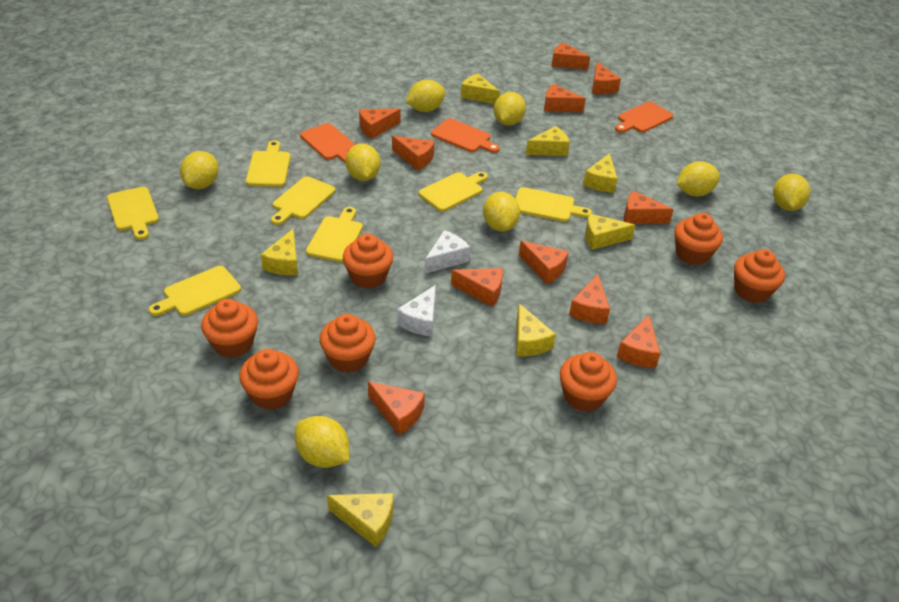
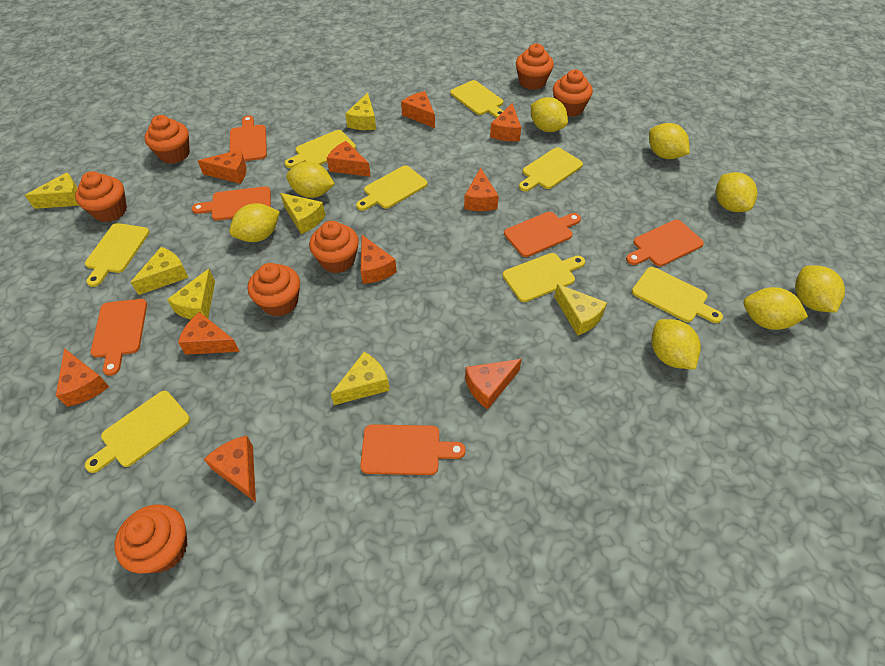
orange cheese: [359,109,401,139] [368,381,425,435] [392,136,435,170] [451,268,503,307] [519,241,569,284] [544,84,586,112] [551,42,590,70] [569,274,610,324] [592,62,621,94] [617,315,661,368] [624,191,674,224] = 11 -> [56,348,109,407] [178,312,240,355] [198,149,247,184] [204,435,256,502] [327,141,371,177] [361,235,397,284] [401,91,435,128] [464,167,499,211] [465,359,521,409] [490,103,521,141] = 10
orange cutting board: [300,123,355,163] [431,118,500,153] [615,102,674,133] = 3 -> [91,299,147,376] [192,186,271,221] [230,116,267,161] [360,424,466,475] [504,212,581,257] [626,220,704,266] = 6
white cheese: [397,285,436,337] [424,230,470,274] = 2 -> none = 0
yellow cutting board: [107,187,159,240] [149,266,241,316] [246,141,291,187] [271,176,335,225] [306,207,363,262] [419,172,488,212] [515,187,592,222] = 7 -> [85,223,150,287] [85,391,190,473] [285,130,356,168] [356,165,428,211] [450,80,503,118] [503,253,585,302] [519,147,583,191] [632,267,723,323] = 8

